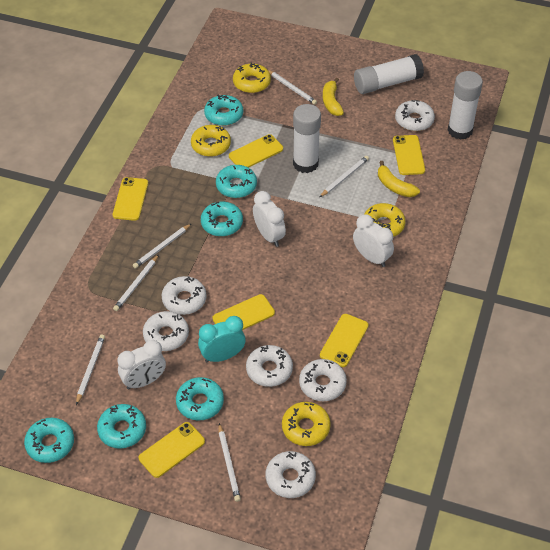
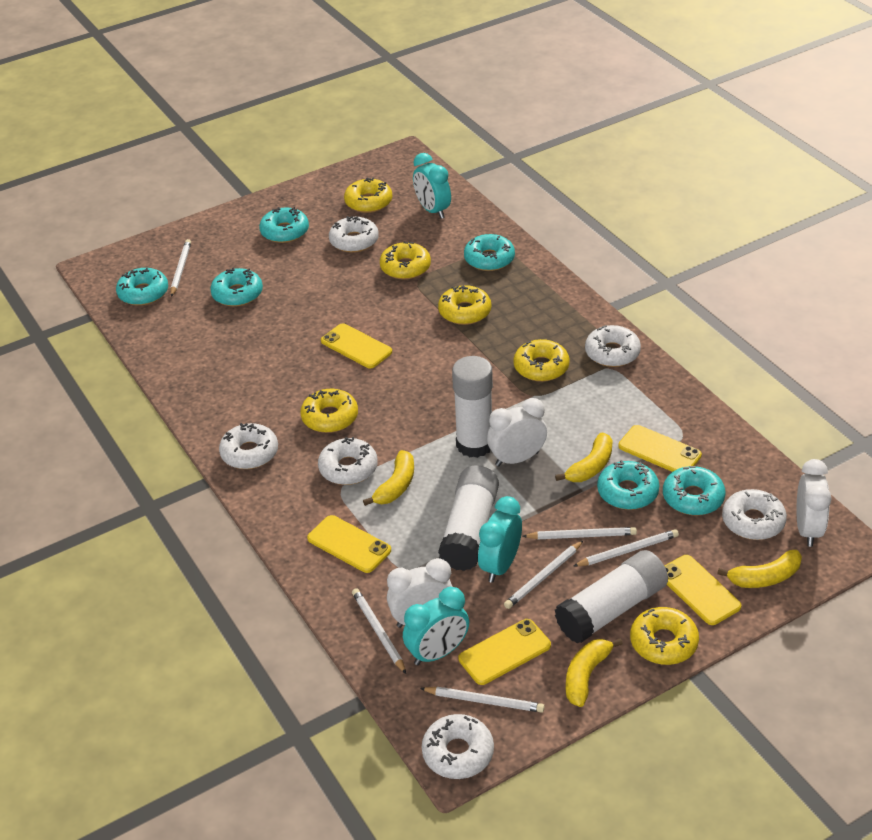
turquoise clock: [198,316,246,362] = 1 -> [403,587,469,665] [413,153,451,219] [478,496,522,583] = 3
yellow banana: [323,78,344,116] [378,161,420,197] = 2 -> [363,450,414,506] [555,433,613,482] [566,638,623,707] [717,550,802,588] = 4
yellow donut: [191,125,231,157] [233,62,271,93] [282,402,331,446] [364,203,406,237] = 4 -> [300,389,358,433] [344,177,392,213] [380,242,431,280] [438,285,491,325] [513,339,570,382] [630,607,699,665] = 6
yellow phone: [113,177,148,221] [139,422,205,478] [212,294,275,330] [229,134,283,168] [320,314,369,367] [393,135,425,175] = 6 -> [307,515,391,573] [321,323,392,368] [458,619,551,685] [618,425,702,472] [665,555,741,625] = 5

